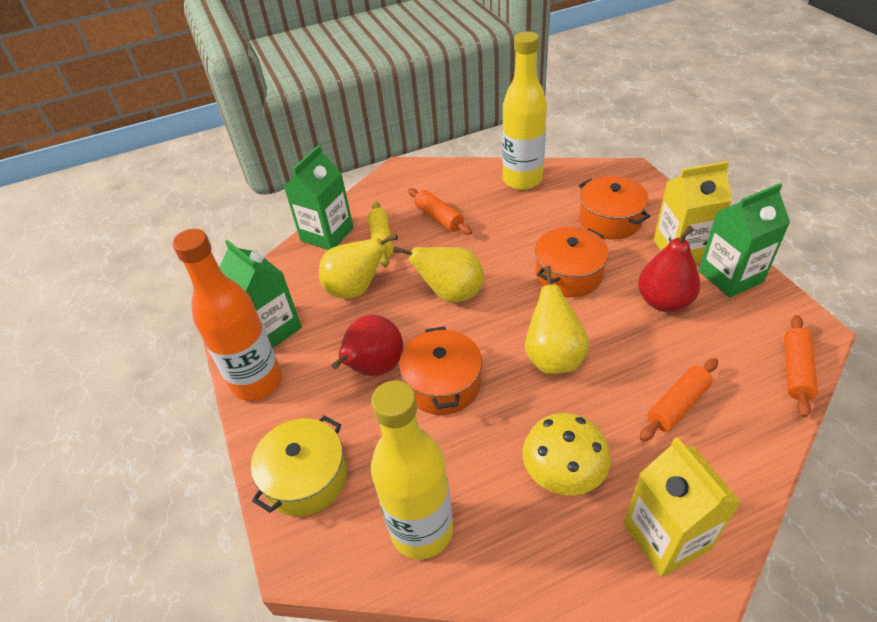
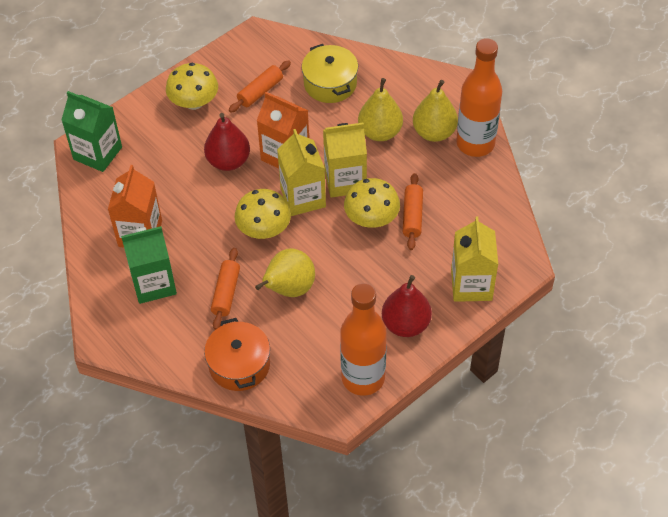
green carton: [219,240,302,348] [284,145,354,250] [698,183,790,298] = 3 -> [61,91,122,172] [121,226,177,304] = 2
orange bottle: [172,229,282,401] = 1 -> [340,283,387,396] [456,38,502,157] = 2
orange carton: none = 0 -> [108,165,162,247] [257,92,309,169] = 2
orange pot: [399,327,482,415] [535,227,609,297] [579,176,650,239] = 3 -> [204,318,270,391] = 1
yellow bottle: [371,380,453,560] [502,31,547,190] = 2 -> none = 0
yellow carton: [624,437,741,577] [654,161,732,263] = 2 -> [277,129,326,216] [323,122,367,198] [451,216,498,302] = 3
yellow mushroom: [523,413,611,495] = 1 -> [166,63,218,110] [235,189,291,239] [344,178,400,228] = 3
yellow rolling pin: [368,201,393,268] = 1 -> none = 0

